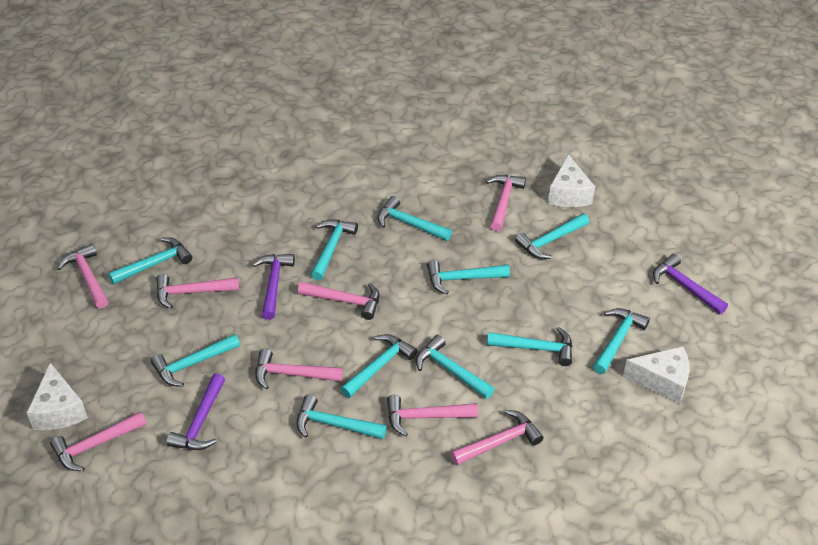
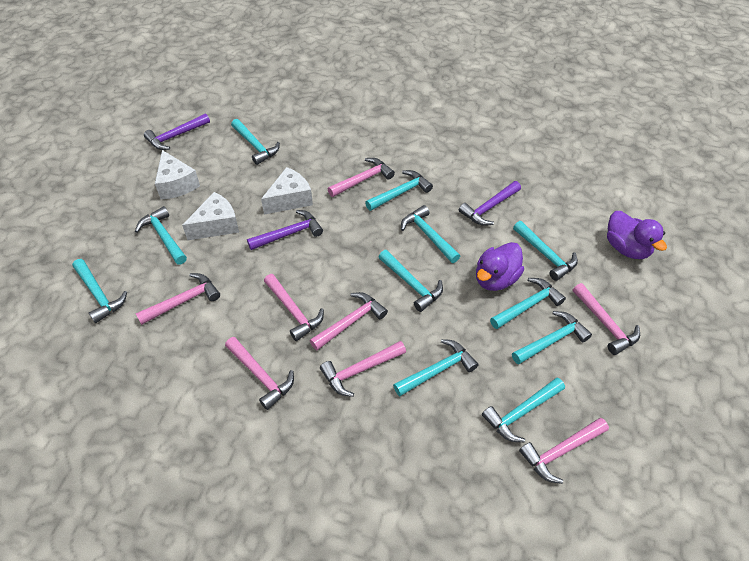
purple duck: none = 0 -> [476,242,524,291] [607,211,667,259] = 2

